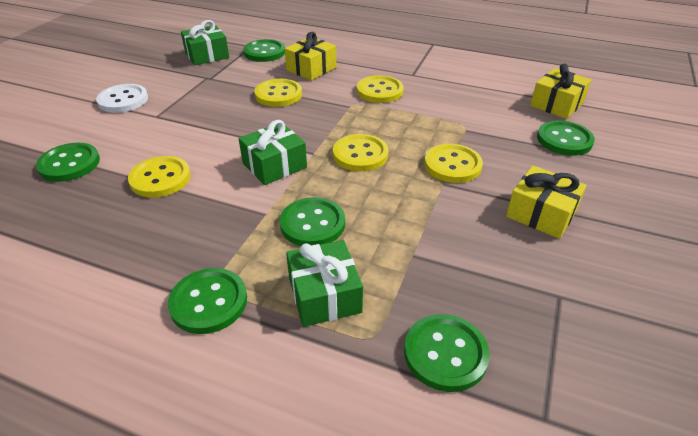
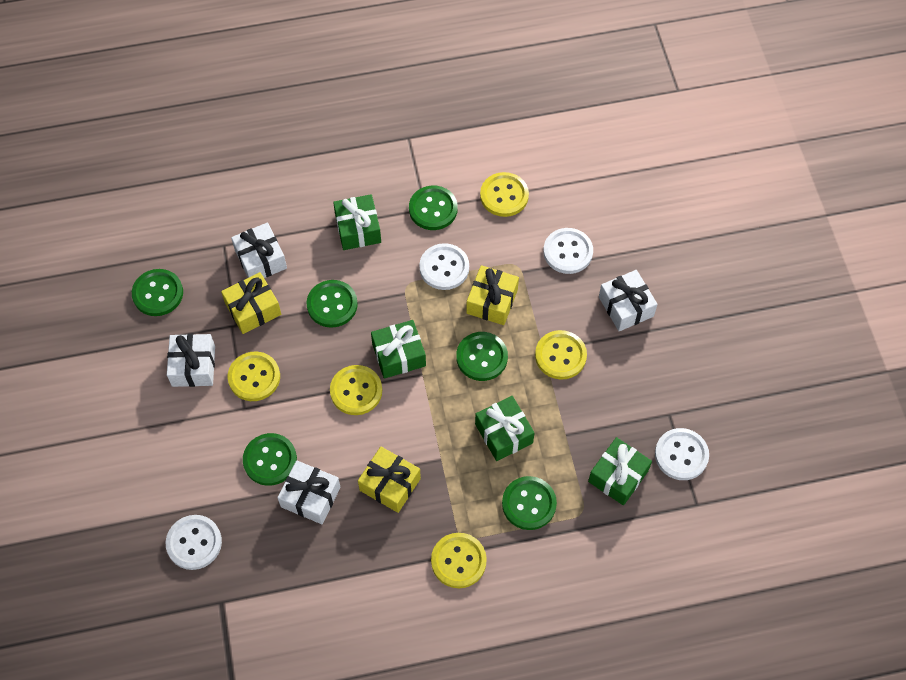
green gift: [181,20,229,65] [239,120,307,185] [286,240,363,327] = 3 -> [333,194,381,250] [371,320,426,379] [475,396,535,461] [588,437,652,506] = 4
white button: [96,84,148,113] = 1 -> [166,515,222,570] [419,243,469,290] [543,228,593,274] [655,428,709,480] = 4
white gift: none = 0 -> [167,334,215,387] [231,222,287,278] [277,460,341,524] [599,270,658,331] = 4

